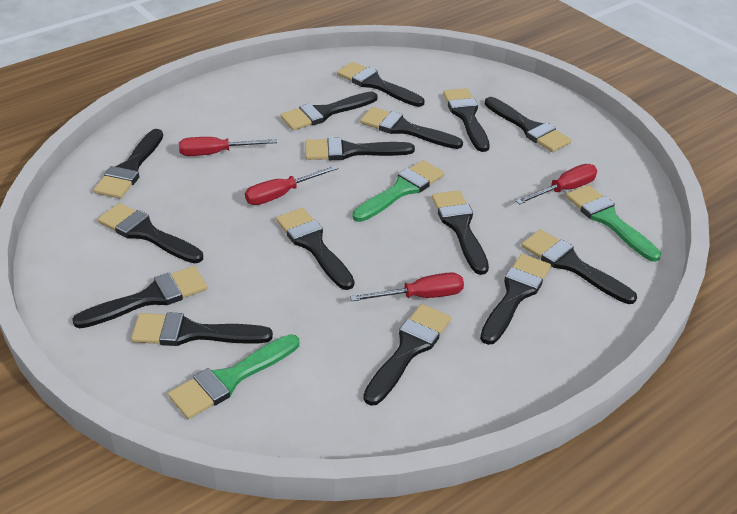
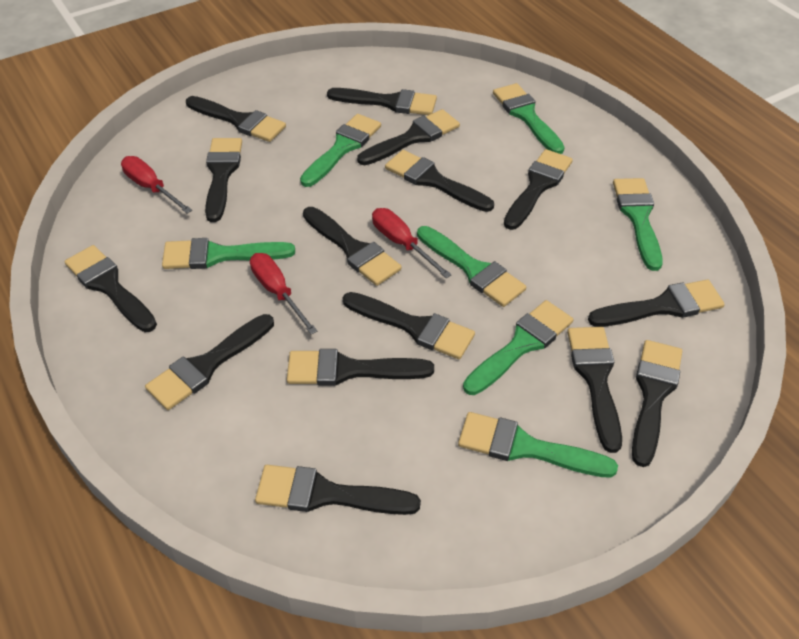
green brush: [168,334,299,419] [352,160,444,222] [566,185,661,262] = 3 -> [162,238,295,269] [300,114,381,187] [417,226,526,307] [458,412,618,478] [463,300,573,395] [493,83,565,154] [613,178,663,271] = 7
red screwdriver: [179,137,277,156] [245,165,338,205] [350,272,464,301] [516,164,597,204] = 4 -> [121,156,192,213] [250,253,317,334] [372,208,451,278] = 3

